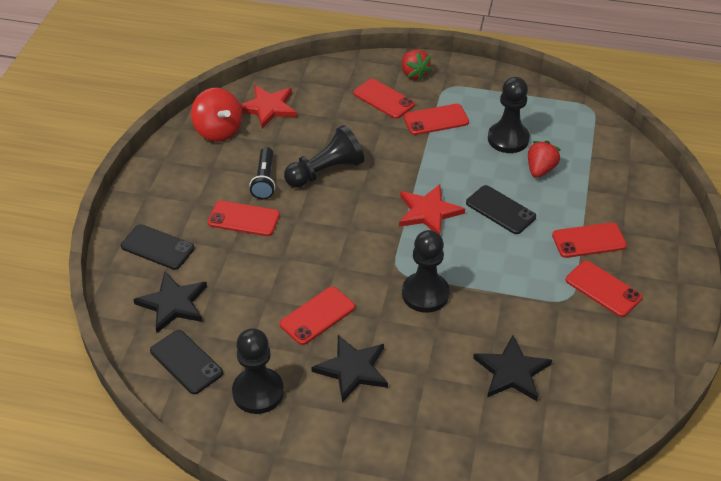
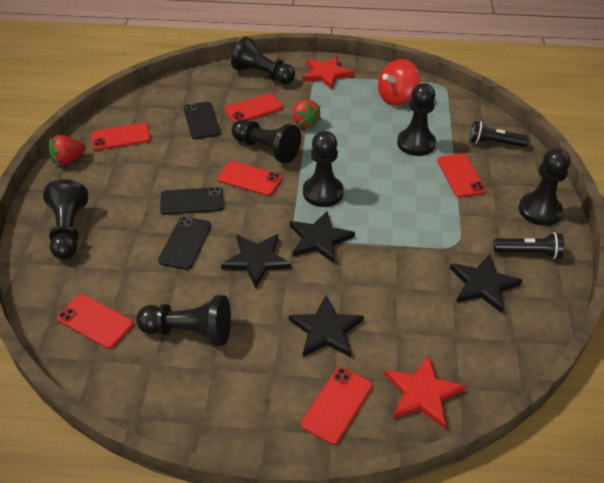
black flashlight: [249,147,275,199] = 1 -> [470,121,529,147] [493,232,564,259] = 2
black pawn: [232,328,284,414] [284,125,364,188] [402,230,450,313] [488,77,530,153] = 4 -> [43,179,88,259] [136,295,231,346] [231,37,295,84] [231,119,301,164] [303,131,344,207] [397,83,436,156] [519,148,570,226] = 7
black star: [133,272,207,333] [311,335,388,403] [473,335,552,401] = 3 -> [221,234,291,288] [289,295,364,357] [290,211,355,263] [450,254,522,313] = 4

